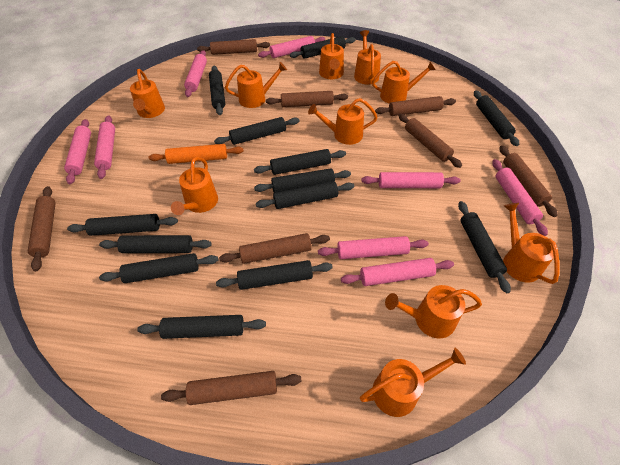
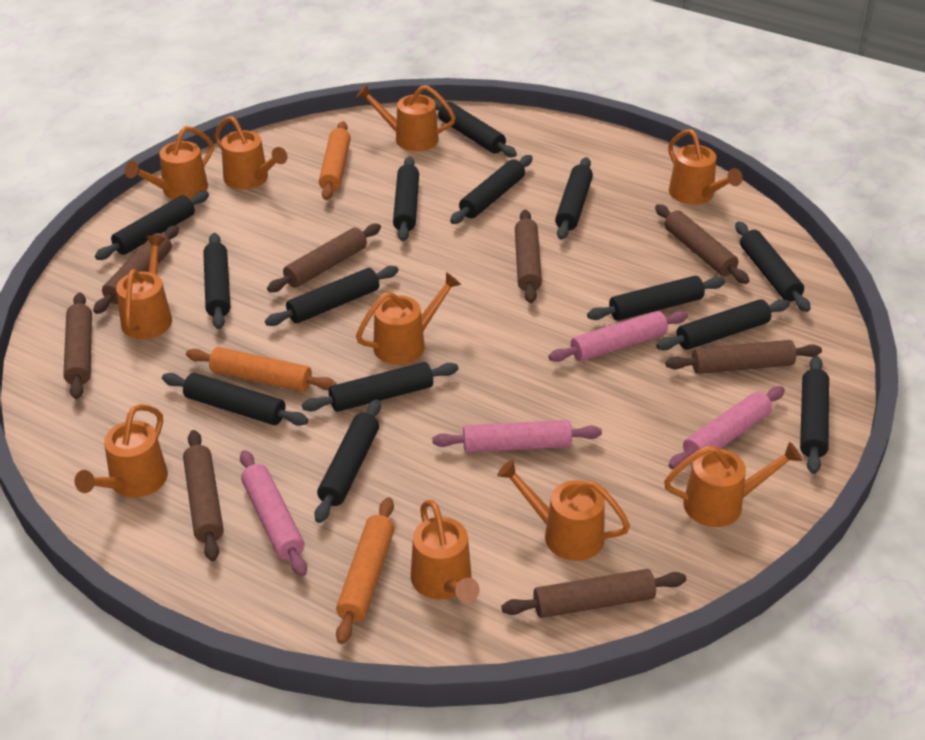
black rolling pin: [67,214,178,236] [99,235,212,253] [99,253,218,283] [137,315,266,339] [209,66,225,115] [214,117,300,145] [216,260,333,290] [254,149,346,175] [254,168,351,193] [256,181,354,209] [290,36,356,59] [458,201,511,293] [474,90,519,146] = 13 -> [95,191,209,260] [162,373,308,426] [203,233,230,329] [265,266,399,326] [302,362,458,412] [314,399,381,523] [393,157,419,241] [433,99,517,157] [450,155,533,224] [555,157,593,240] [587,276,725,321] [656,299,790,350] [735,221,811,312] [800,356,829,474] = 14
orange rolling pin: [149,144,243,164] = 1 -> [186,347,337,392] [319,121,351,200] [336,497,395,644] = 3
pink rolling pin: [64,119,91,184] [94,115,115,179] [184,50,207,97] [258,36,325,58] [318,236,429,259] [341,258,454,286] [361,172,461,188] [492,159,548,236] = 8 -> [240,450,307,577] [432,420,602,453] [549,311,688,362] [668,386,785,469] = 4

